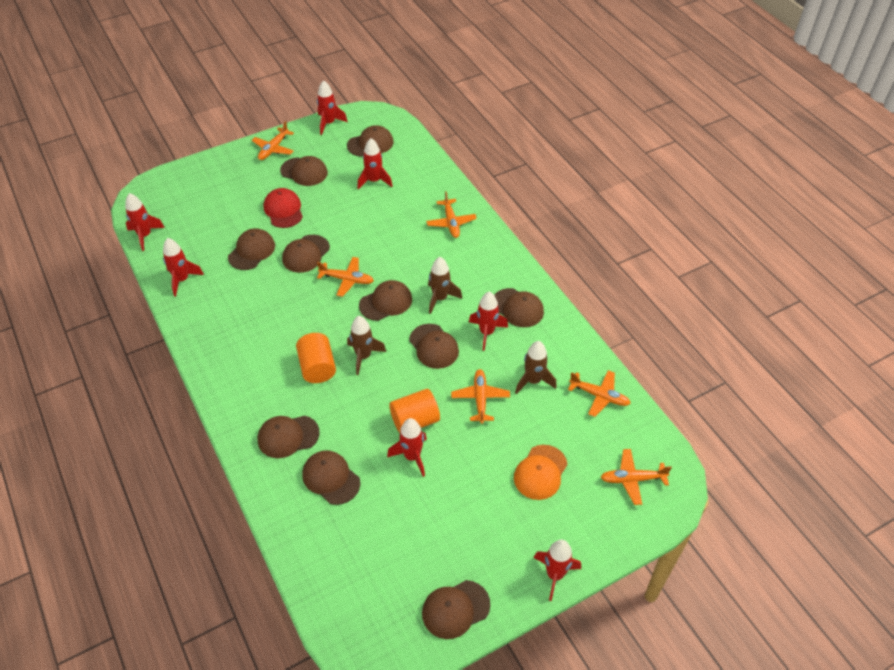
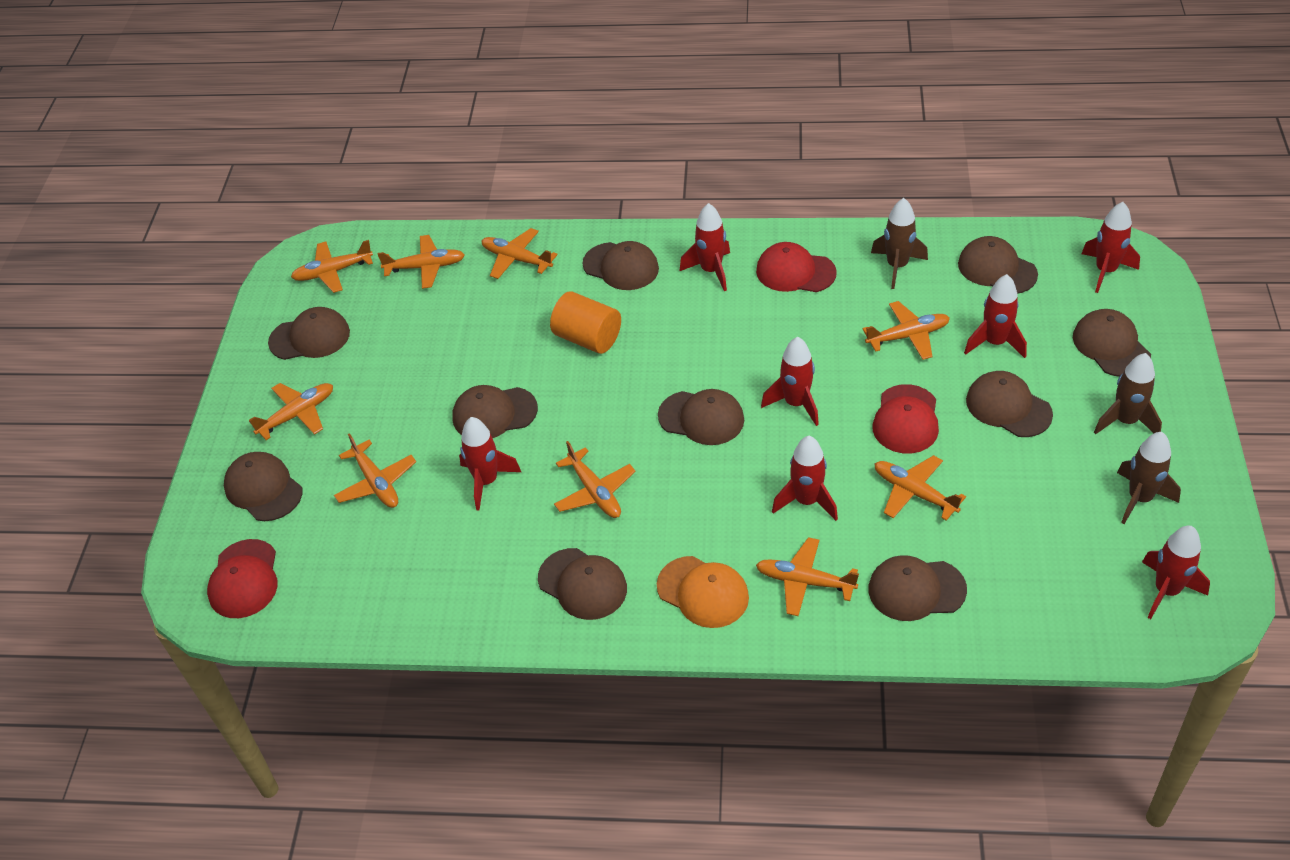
orange cylinder: [296,333,336,383] [389,389,440,433] = 2 -> [550,291,621,354] = 1
orange plane: [252,121,294,160] [317,257,374,297] [426,191,477,238] [451,369,510,424] [568,370,631,417] [600,449,672,505] = 6 -> [249,383,333,440] [291,240,373,293] [334,433,416,508] [377,235,465,289] [482,228,558,279] [554,441,636,518] [756,537,859,616] [862,301,950,360] [874,455,966,521] = 9
red cap: [264,188,303,228] = 1 -> [207,539,278,618] [756,242,837,292] [872,384,939,453] = 3

